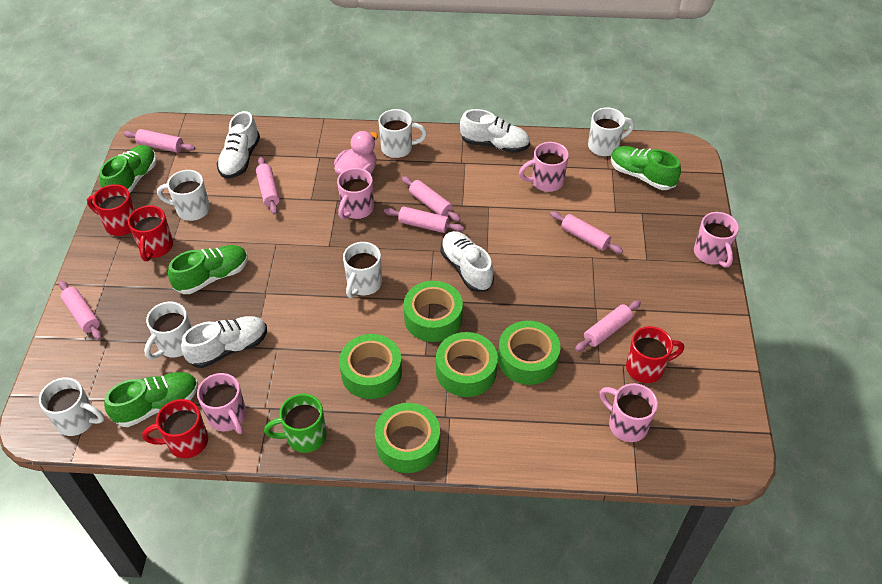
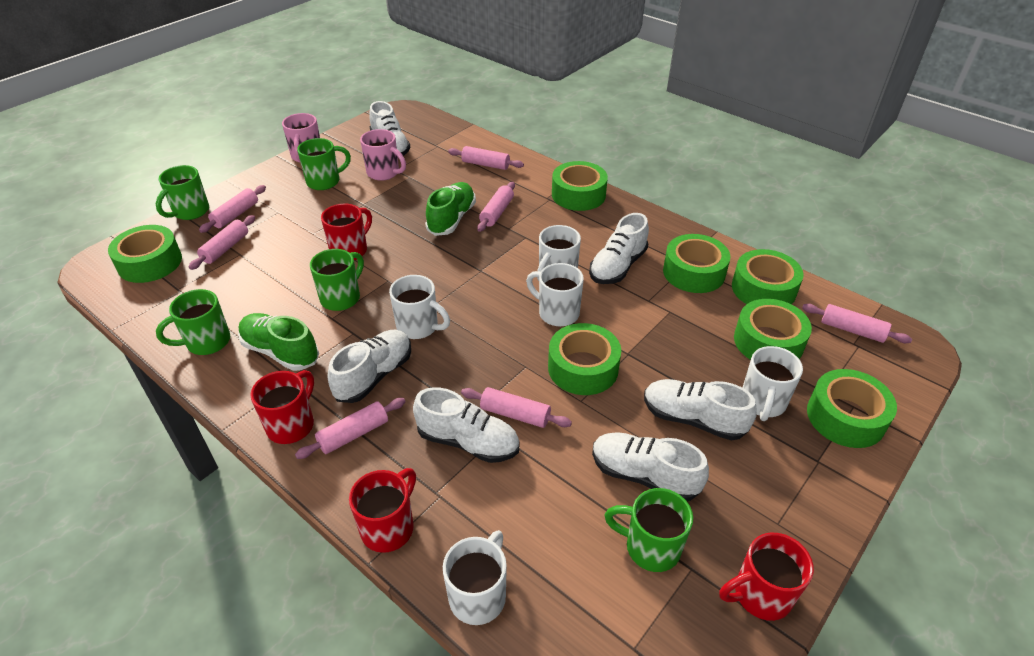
green mug: [264,394,326,453] = 1 -> [156,165,209,220] [156,289,230,355] [297,138,351,190] [310,249,364,311] [604,488,693,572] = 5
green shoe: [100,145,157,193] [104,372,198,427] [168,245,248,294] [611,146,681,190] = 4 -> [238,313,319,371] [425,182,476,236] = 2
green tape: [339,334,402,399] [375,403,440,473] [404,281,463,342] [436,332,498,397] [498,321,560,385] = 5 -> [108,225,182,283] [548,323,621,395] [552,161,608,211] [663,234,730,293] [732,249,804,304] [734,299,812,360] [807,369,897,448] = 7
pink duck: [334,131,378,175] = 1 -> none = 0
pink mug: [197,373,246,434] [337,168,374,220] [519,142,569,192] [600,383,658,442] [694,212,739,268] = 5 -> [282,113,320,163] [360,129,406,181] = 2
white mug: [39,377,104,436] [144,302,191,359] [157,170,210,221] [343,242,382,298] [379,109,427,158] [588,108,634,156] = 6 -> [389,275,450,339] [443,530,507,625] [526,263,584,326] [537,225,581,281] [742,346,803,421] = 5
white shoe: [181,316,267,368] [217,111,260,179] [441,231,494,292] [460,109,530,153] = 4 -> [328,330,411,403] [369,101,410,156] [413,387,519,463] [589,213,649,284] [592,432,709,501] [644,379,757,441] = 6

